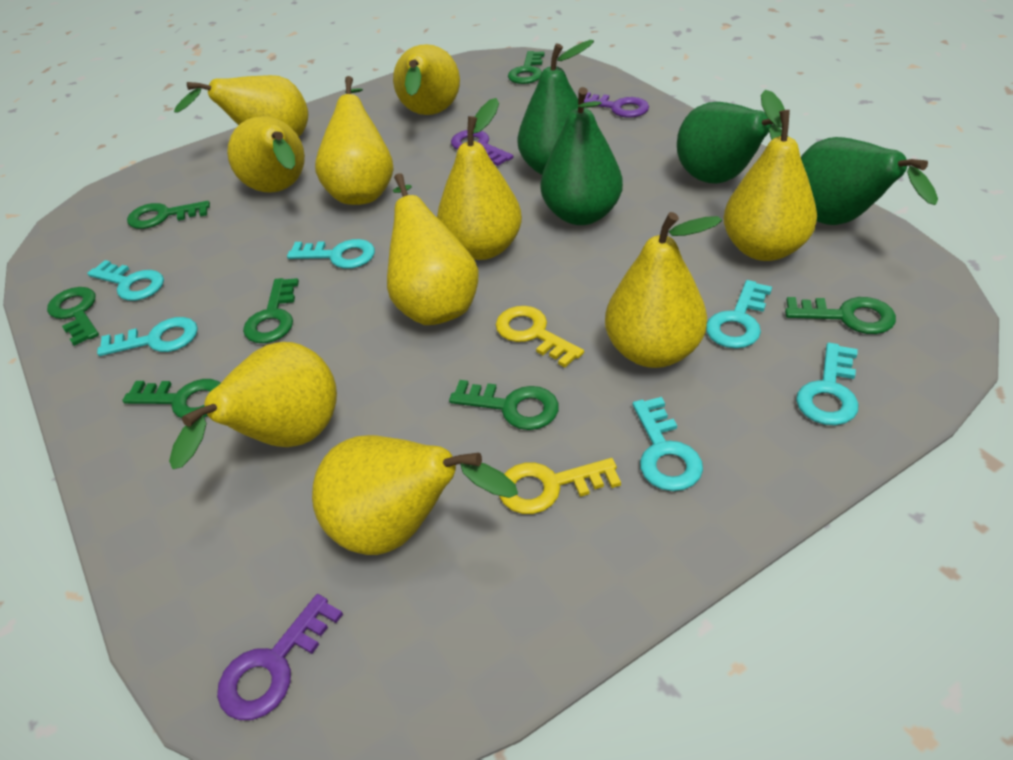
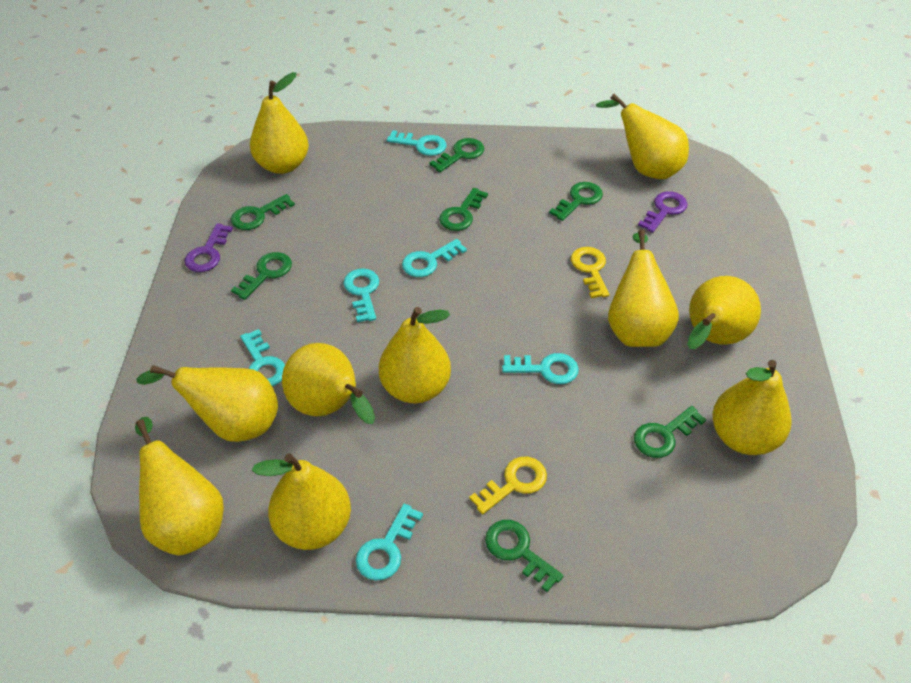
green pear: [517,40,594,175] [541,87,623,225] [677,102,788,184] [801,137,938,225] = 4 -> none = 0
purple key: [217,594,343,720] [451,130,513,166] [584,92,649,118] = 3 -> [185,223,233,272] [638,191,688,233] = 2

